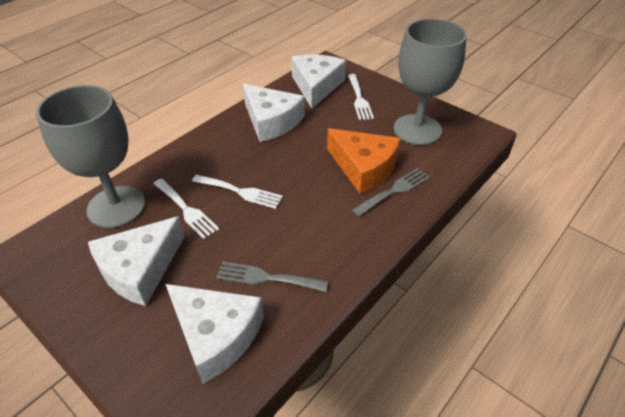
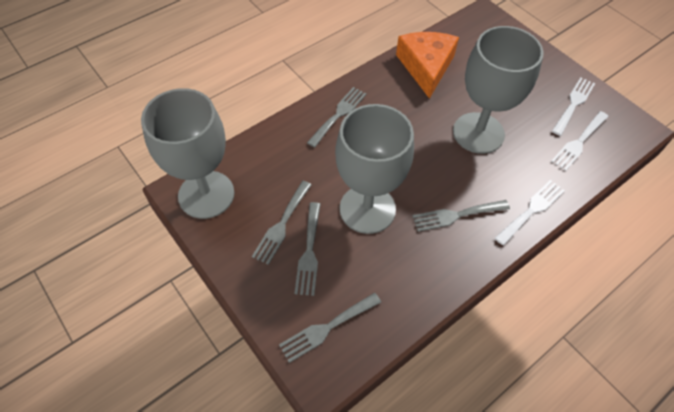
grey fork: [216,262,328,292] [352,168,430,217] = 2 -> [252,181,312,265] [279,293,381,363] [294,202,321,296] [307,87,367,148] [413,200,510,232] = 5
grey goblet: [36,85,145,228] [393,19,467,145] = 2 -> [141,88,234,219] [335,104,414,234] [453,26,544,154] = 3
white cheese: [88,216,185,306] [166,284,264,384] [243,84,305,142] [291,55,346,108] = 4 -> none = 0

